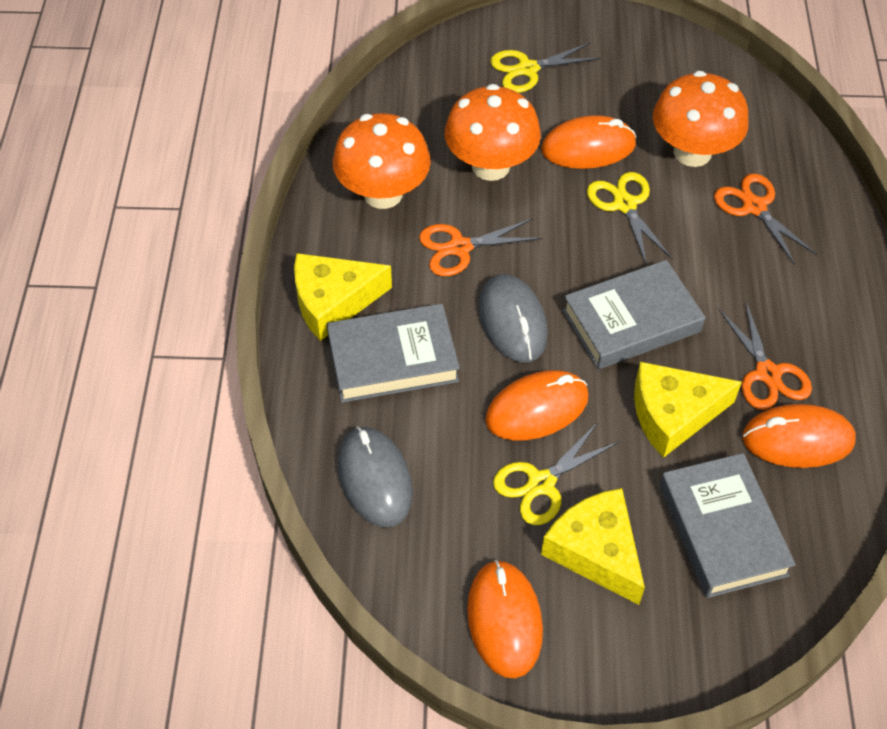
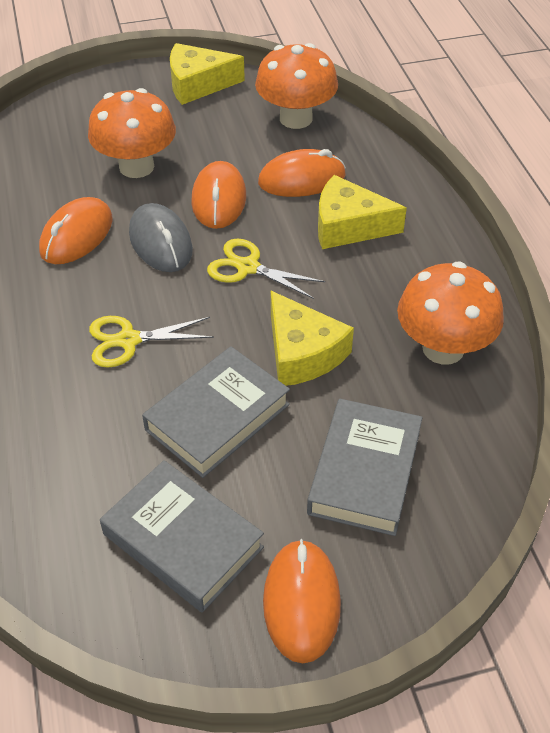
grey mouse: [338,426,413,528] [478,274,548,363] = 2 -> [129,203,193,272] = 1
orange scissors: [419,218,542,276] [714,174,817,265] [719,302,812,410] = 3 -> none = 0
yellow scissors: [490,42,601,93] [493,422,619,525] [587,172,673,266] = 3 -> [89,316,214,367] [207,239,325,299] = 2

